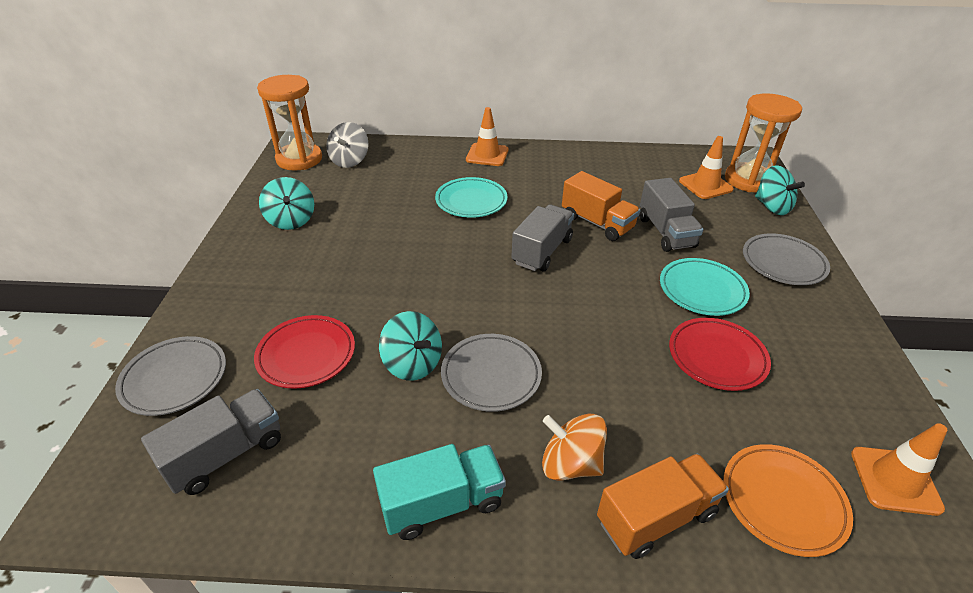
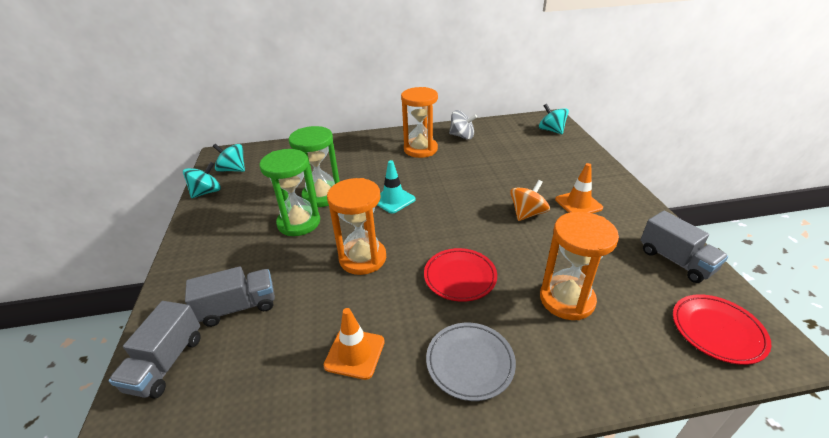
green hourglass: none = 0 -> [259,149,320,236] [289,126,340,207] = 2
grey plate: [115,336,226,416] [441,334,542,412] [743,233,830,285] = 3 -> [426,323,516,401] = 1
orange hourglass: [257,75,322,171] [725,94,802,192] = 2 -> [327,178,386,275] [401,87,438,158] [540,212,619,320] = 3
orange plate: [723,444,853,557] = 1 -> none = 0
orange traffic cone: [466,107,508,166] [679,136,734,199] [851,423,947,516] = 3 -> [324,308,385,380] [555,163,603,213] = 2
orange truck: [562,171,640,241] [597,453,729,559] = 2 -> none = 0
turquoise plate: [435,177,508,218] [660,258,750,316] = 2 -> none = 0
turquoise traffic cone: none = 0 -> [377,160,416,213] = 1
turquoise truck: [373,444,506,540] = 1 -> none = 0

